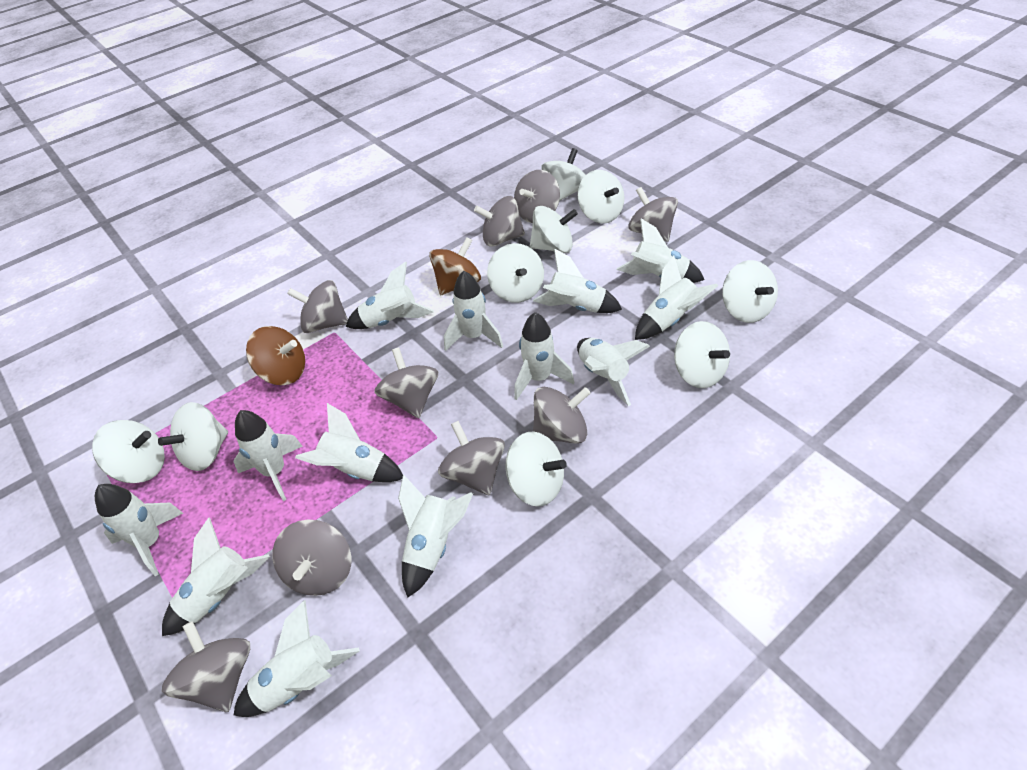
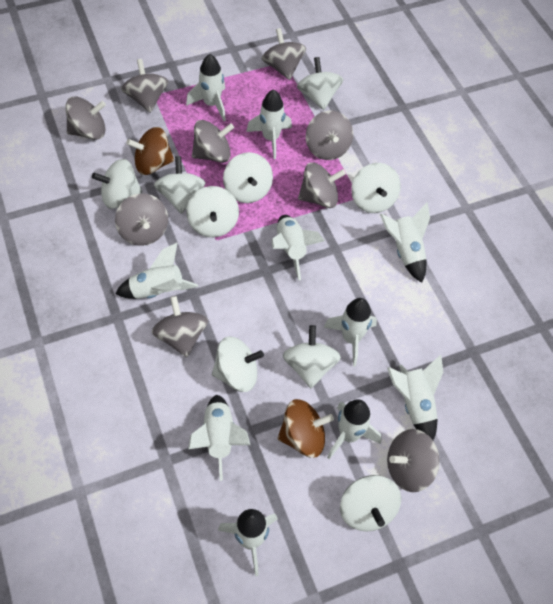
white rocket: [95,484,183,576] [162,517,270,636] [233,410,303,501] [234,600,360,717] [295,403,403,482] [346,262,434,329] [398,475,473,598] [444,271,503,351] [514,312,574,400] [533,248,622,313] [577,338,650,406] [616,219,704,283] [635,256,718,340] = 13 -> [115,243,198,299] [186,54,226,121] [188,395,250,481] [218,509,278,576] [246,89,292,159] [271,215,325,280] [323,298,377,366] [327,399,382,459] [380,202,430,283] [387,355,443,440] = 10

